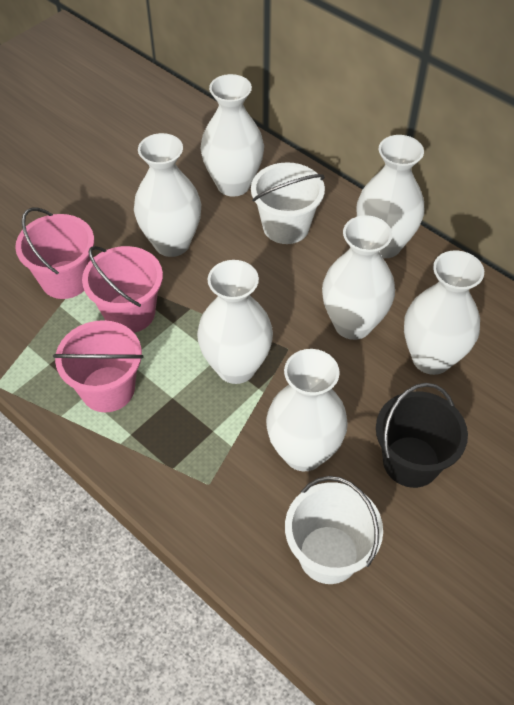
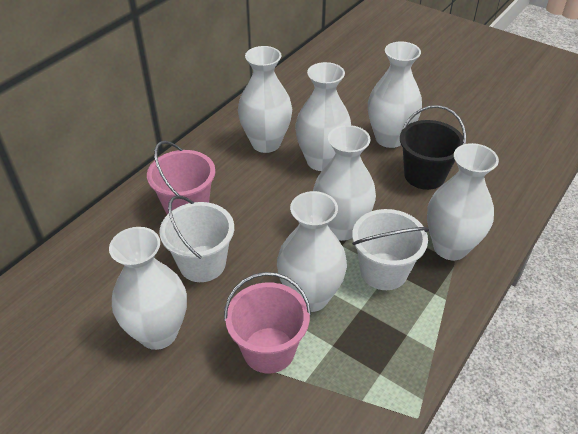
pink bucket: [15,208,94,299] [53,320,143,412] [82,246,163,333] = 3 -> [147,141,215,215] [224,272,311,373] = 2

